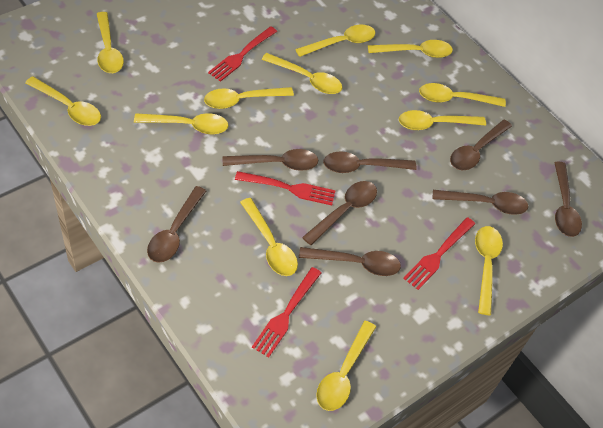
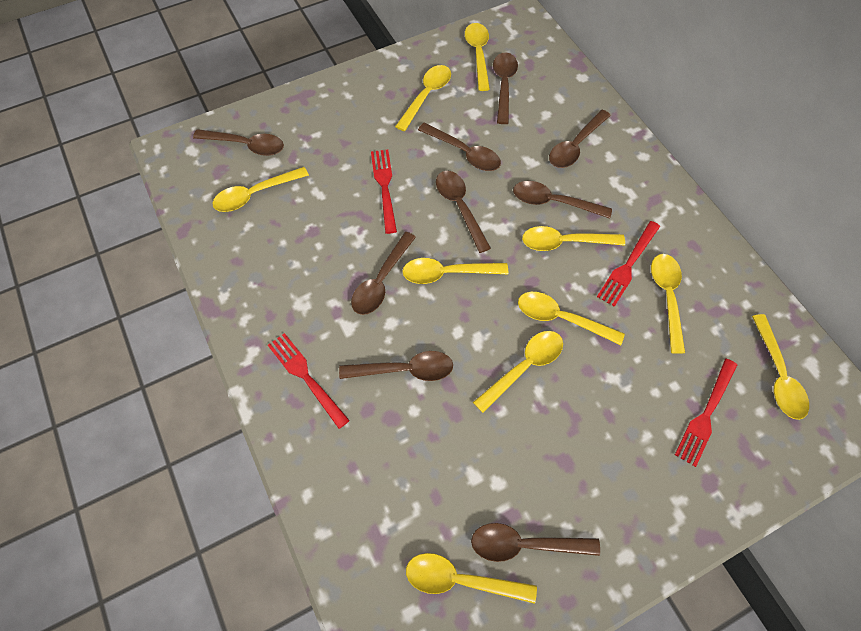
brown spoon: [147,186,206,263] [223,149,319,171] [299,247,401,276] [302,181,377,245] [323,151,417,173] [433,190,528,215] [450,120,512,170] [554,162,582,237] = 8 -> [193,129,284,156] [339,351,453,381] [351,232,416,315] [418,123,501,171] [436,171,491,253] [471,523,600,562] [493,53,518,124] [513,181,612,219] [549,110,611,168] = 9
yellow spoon: [25,76,101,126] [97,12,124,73] [134,113,228,134] [204,87,294,109] [240,198,298,276] [262,53,342,94] [295,25,376,57] [316,321,376,411] [368,40,453,58] [399,110,486,130] [419,83,506,107] [475,226,503,315] = 12 -> [212,167,309,212] [395,65,451,131] [402,258,508,284] [406,553,537,604] [465,23,490,91] [473,331,563,413] [518,292,625,345] [522,226,625,251] [651,254,685,354] [752,314,809,420] = 10

